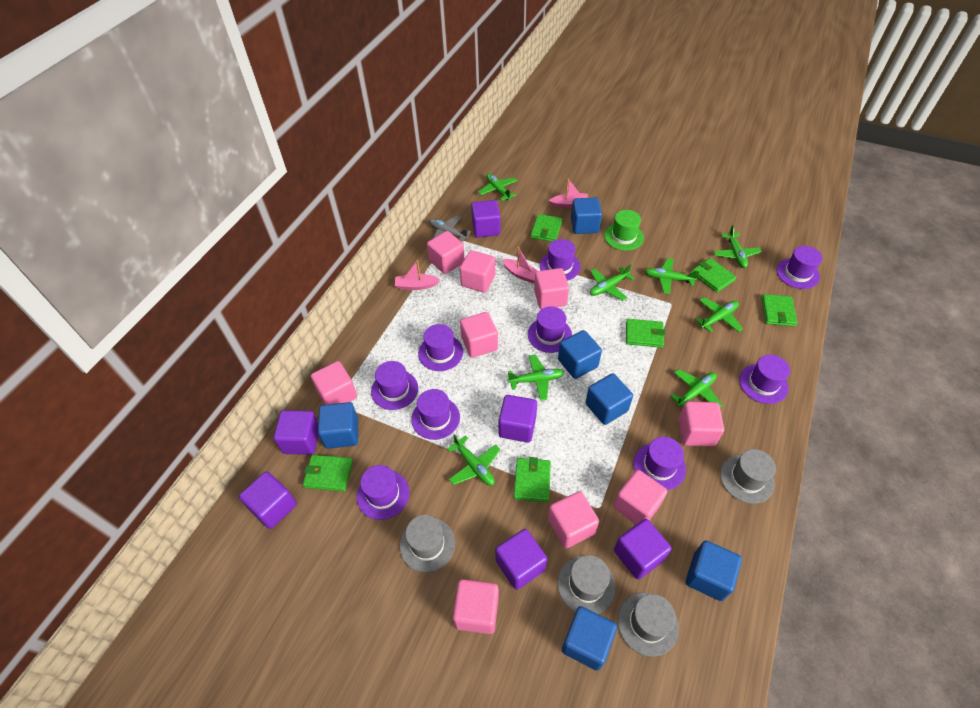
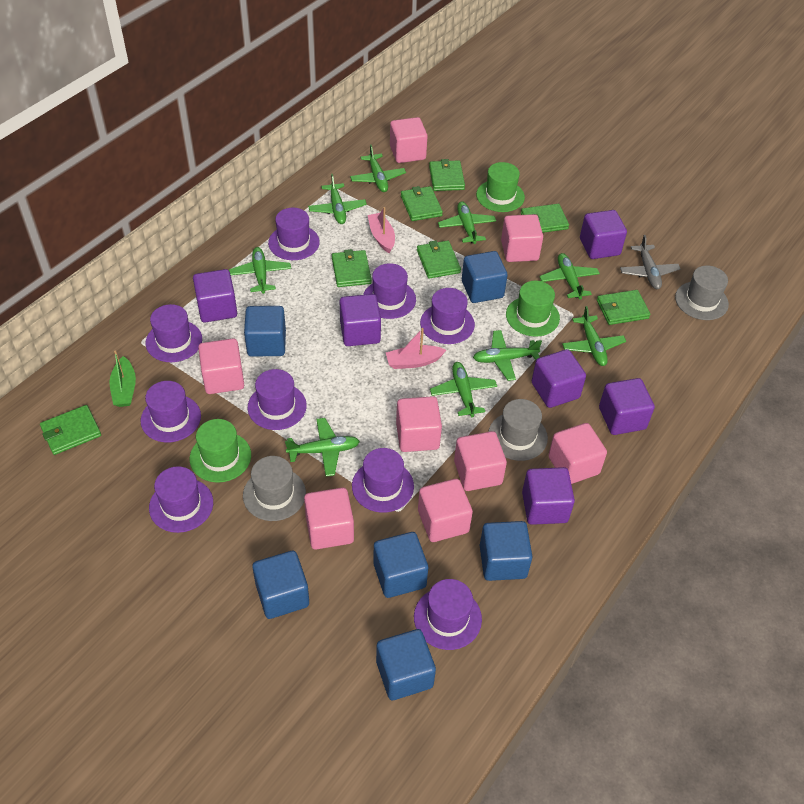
green boat: none = 0 -> [110,350,136,407] = 1
green hat: [604,210,644,251] = 1 -> [190,419,251,483] [476,162,525,212] [506,281,560,337] = 3
green plane: [447,434,501,486] [478,173,517,201] [508,355,564,401] [590,264,634,301] [645,258,699,294] [670,369,722,407] [695,297,743,333] [713,225,762,268] = 8 -> [229,247,291,294] [285,418,360,477] [308,174,367,224] [350,144,406,192] [430,362,497,417] [438,201,496,244] [473,330,542,381] [539,253,600,300] [562,306,626,366] = 9
green wallet: [303,455,353,491] [514,457,551,502] [531,214,562,242] [626,319,665,348] [692,258,736,292] [762,294,797,327] = 6 -> [40,405,101,455] [332,249,372,287] [401,186,443,221] [417,241,461,279] [429,159,465,191] [521,204,569,233] [597,290,651,325] = 7
grey hat: [400,515,455,572] [557,555,616,614] [618,592,679,657] [720,449,776,504] = 4 -> [243,456,306,521] [488,399,548,461] [675,266,729,320] = 3
pink boat: [395,260,440,290] [502,247,538,283] [549,178,589,208] = 3 -> [368,207,395,253] [386,328,446,369] = 2
pink cube: [311,361,357,405] [427,231,465,274] [453,579,499,634] [460,250,495,293] [460,312,498,358] [534,268,569,309] [548,491,599,548] [614,470,667,524] [678,401,724,446] = 9 -> [198,339,244,394] [304,488,354,550] [390,117,428,163] [396,396,442,452] [418,479,473,542] [454,431,507,491] [501,214,543,262] [548,423,607,484] = 8

